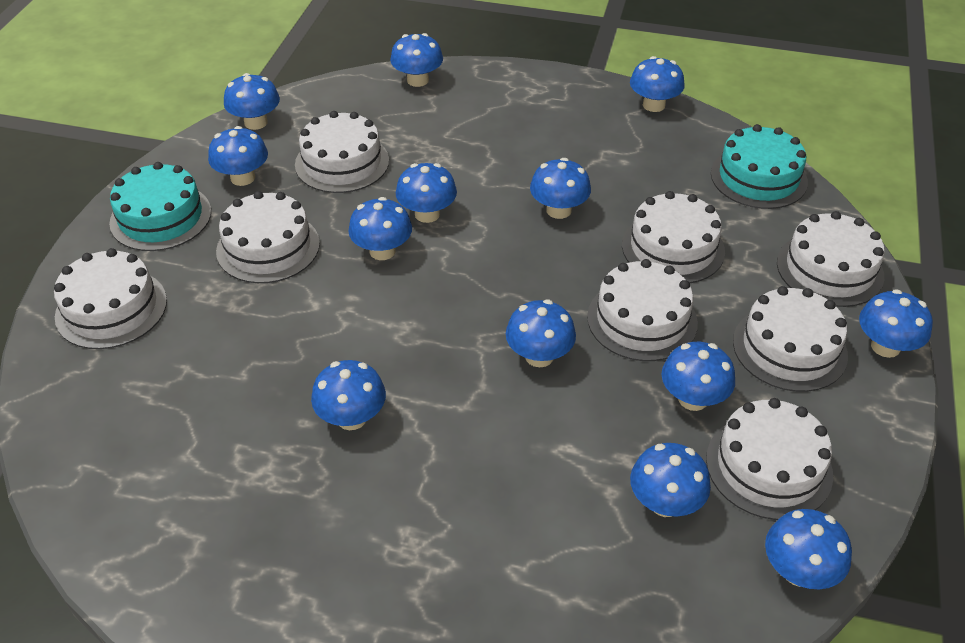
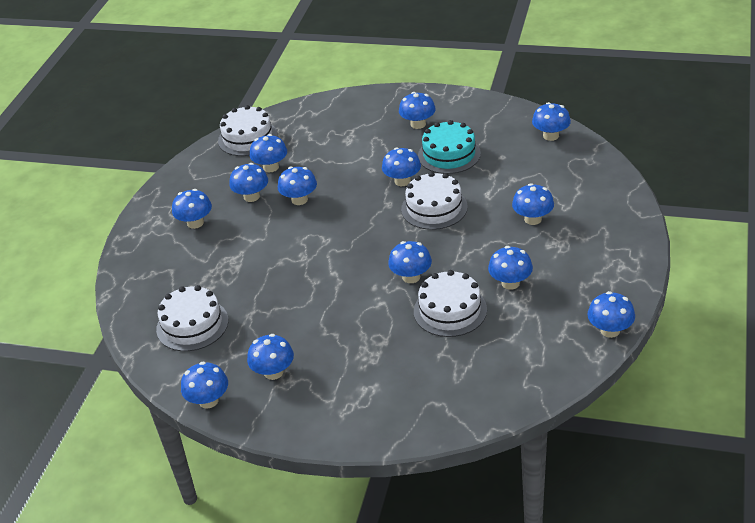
turquoise cake: [109,162,211,251] [711,124,808,209] = 2 -> [418,120,481,174] = 1
white cake: [54,248,167,349] [216,191,320,283] [295,111,389,193] [587,259,698,361] [622,191,725,283] [706,398,833,520] [733,286,848,392] [777,211,885,307] = 8 -> [156,285,228,351] [218,105,278,156] [401,172,468,230] [414,270,487,337] = 4

